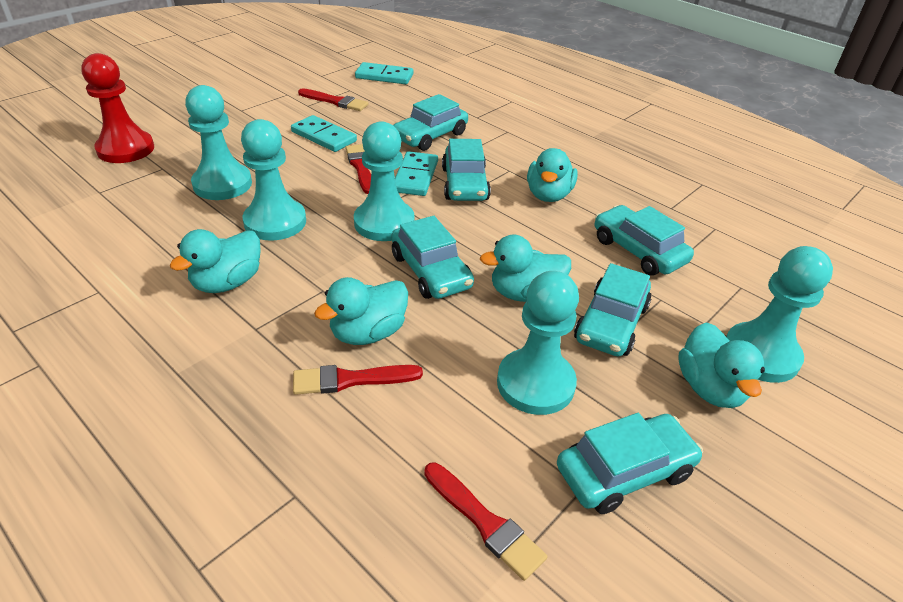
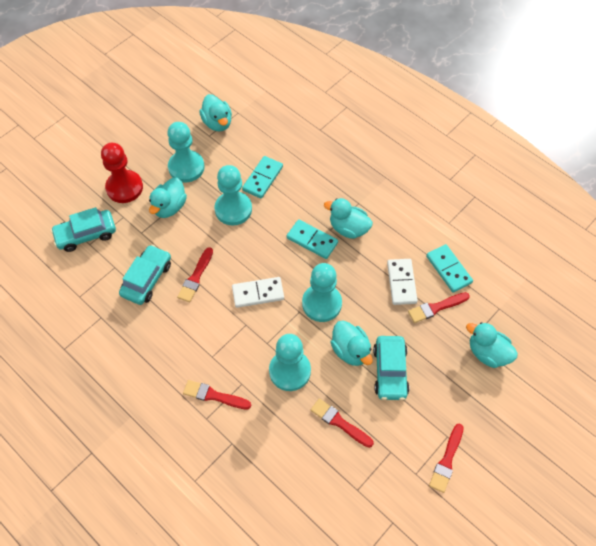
red brush: [293,365,423,395] [298,88,368,111] [345,144,371,194] [424,462,547,581] = 4 -> [177,247,213,302] [183,380,251,409] [311,398,374,448] [408,292,470,323] [429,424,464,493] = 5
turquoise car: [392,216,474,299] [393,94,468,151] [442,139,491,201] [557,413,703,514] [574,263,651,357] [595,205,694,276] = 6 -> [51,207,116,252] [119,245,171,305] [373,336,410,400] = 3
turquoise pawn: [185,85,252,200] [241,119,306,240] [354,121,415,241] [497,271,579,415] [726,246,833,383] = 5 -> [167,122,205,183] [215,165,252,225] [269,334,311,391] [302,263,342,322] = 4
white domino: none = 0 -> [232,277,284,308] [387,259,418,305] = 2

